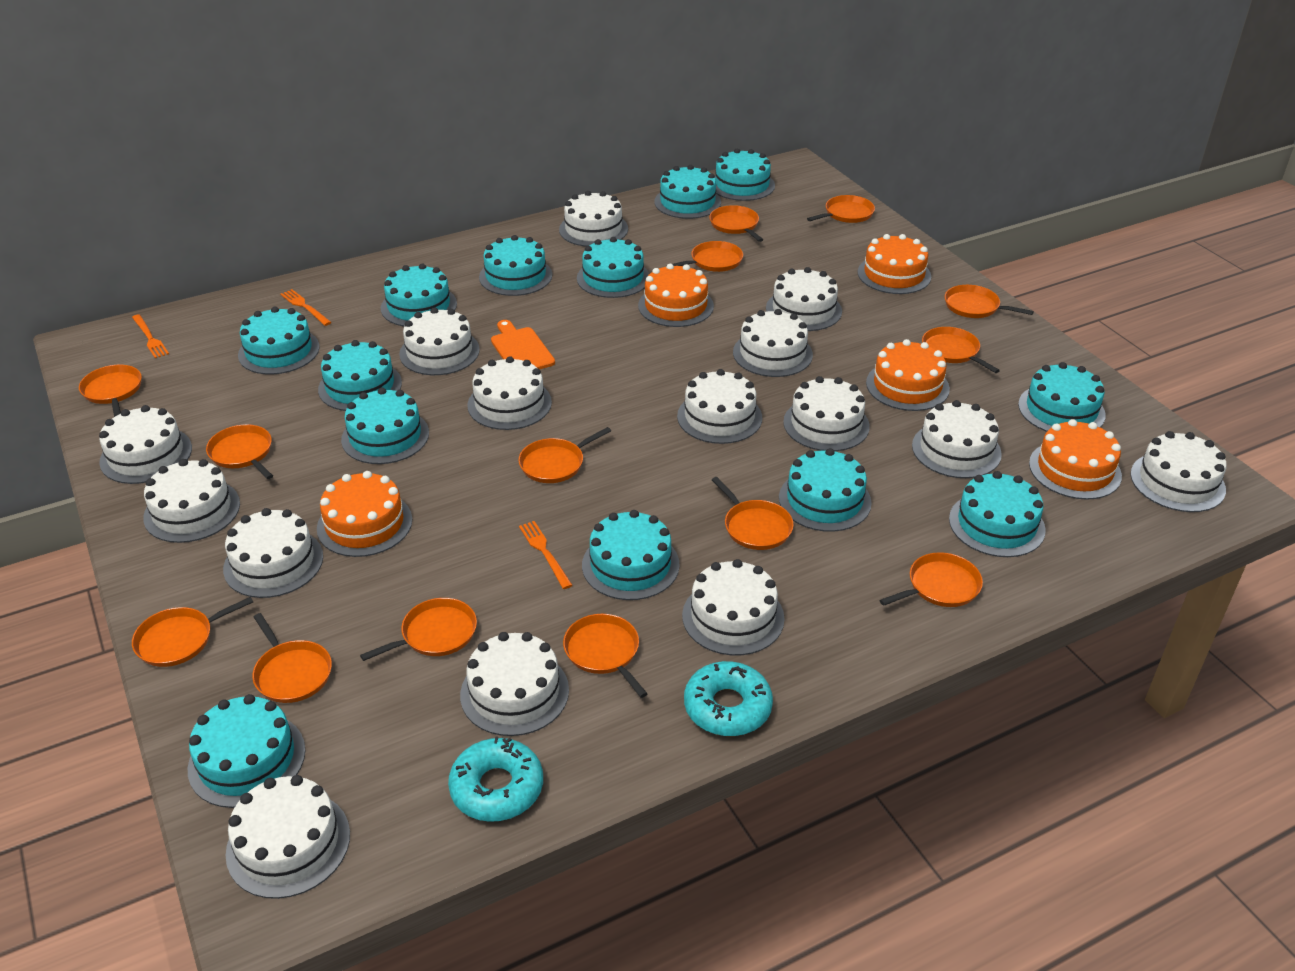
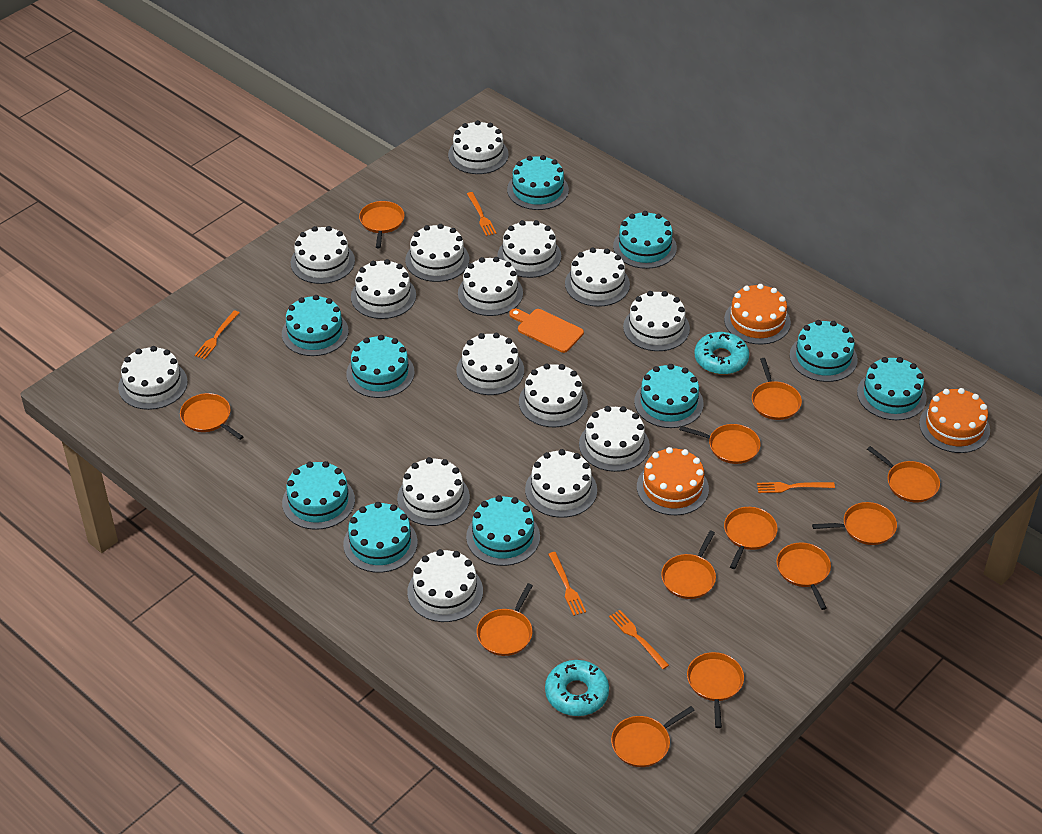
orange cake: [317,471,412,557] [638,264,714,327] [858,234,931,294] [866,339,950,411] [1029,419,1122,500] = 5 -> [637,447,709,515] [724,284,791,345] [919,388,990,453] = 3
orange fork: [132,314,169,358] [280,289,332,326] [519,521,573,589] = 3 -> [194,310,239,359] [467,192,497,236] [548,552,586,616] [609,610,669,669] [757,482,835,493] = 5
orange pan: [79,365,142,417] [132,597,253,667] [206,424,273,479] [252,613,332,703] [360,598,477,661] [518,427,611,483] [563,614,648,698] [673,241,743,272] [709,205,764,242] [712,477,794,550] [807,195,875,223] [880,552,983,607] [922,327,1000,373] [944,285,1034,318] = 14 -> [180,393,244,440] [359,201,405,248] [477,583,533,656] [611,706,695,767] [661,530,716,599] [679,424,761,464] [687,652,744,728] [724,507,778,569] [752,358,802,420] [776,543,831,610] [812,502,897,545] [867,446,940,503] = 12
turquoise cake: [188,694,305,808] [238,307,320,375] [318,340,402,411] [341,387,429,464] [381,264,457,327] [479,235,552,296] [577,237,649,298] [582,510,680,600] [654,165,721,219] [715,149,775,201] [779,448,872,532] [949,471,1046,557] [1018,362,1106,432] = 13 -> [282,295,349,356] [282,461,355,530] [343,502,418,573] [346,335,415,398] [466,495,540,566] [507,155,569,210] [613,211,677,269] [634,364,704,428] [790,320,858,382] [857,357,927,420] = 10

